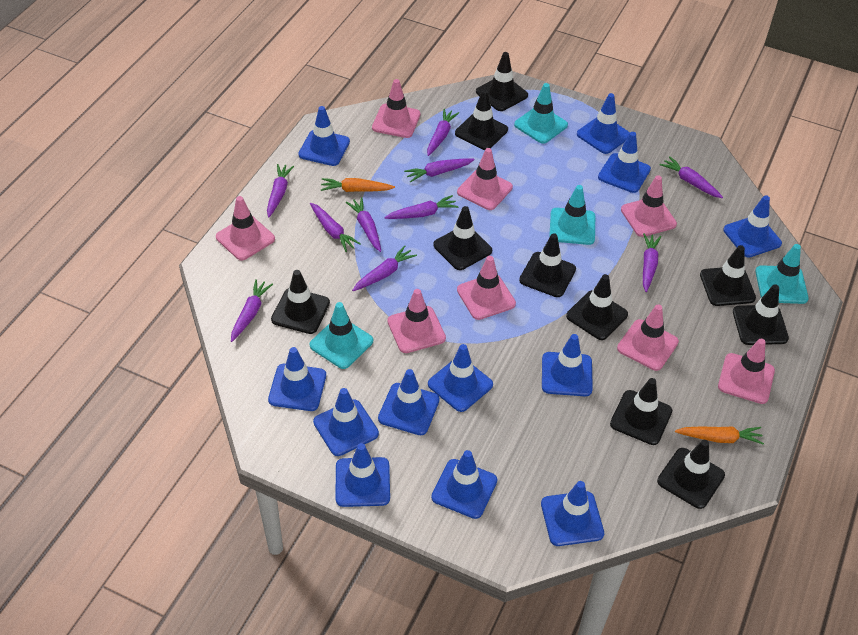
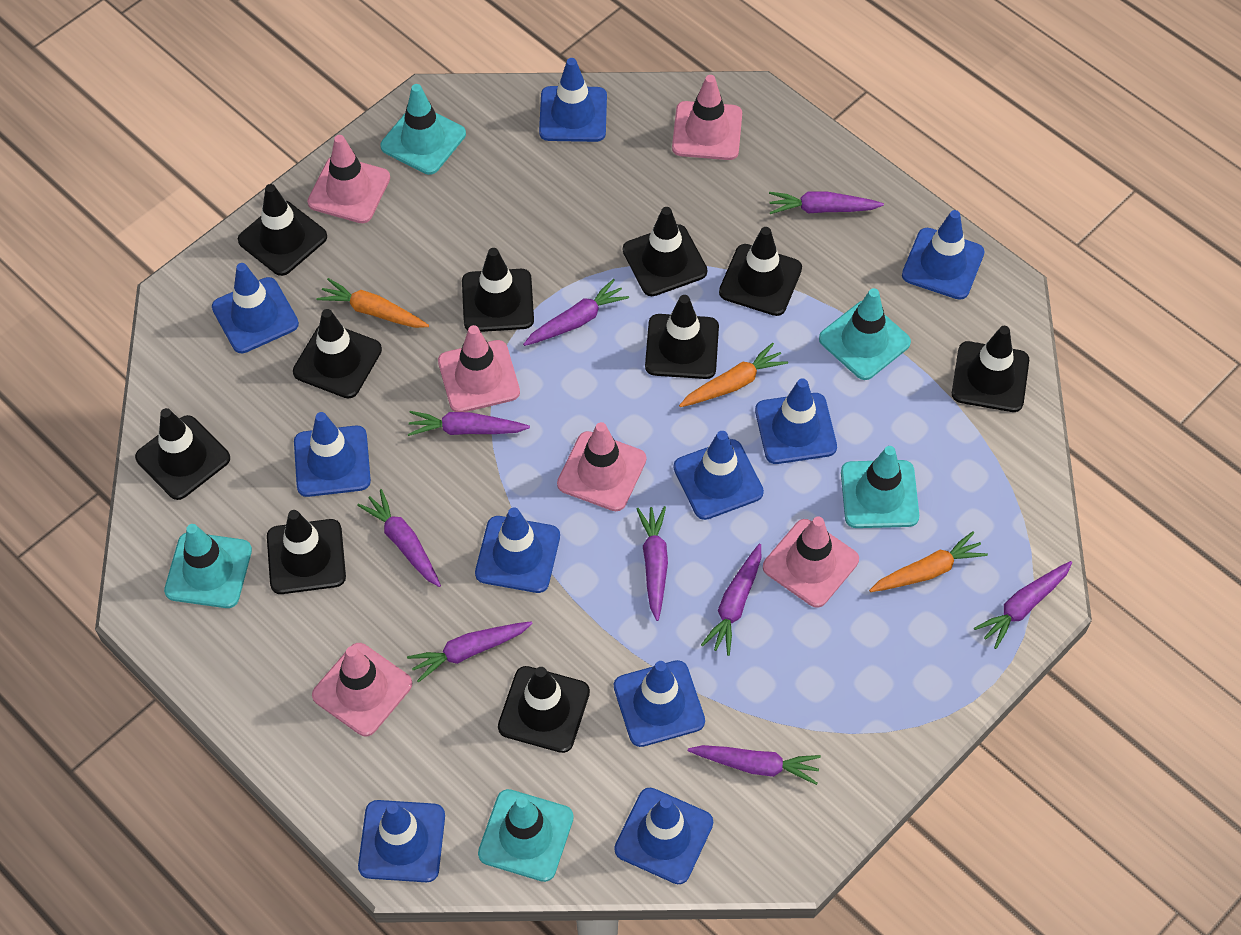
blue traffic cone: [268,347,326,411] [298,106,350,166] [313,388,379,456] [336,443,390,507] [378,369,440,435] [428,344,493,412] [431,450,497,519] [541,481,604,546] [542,334,593,396] [577,93,630,154] [598,132,651,193] [723,195,782,257] = 12 -> [212,263,299,353] [294,412,371,497] [358,800,445,882] [475,507,560,593] [539,58,607,142] [614,660,705,747] [614,788,713,884] [673,431,764,520] [755,378,837,464] [902,210,984,300] = 10
orange carrot: [321,178,395,192] [675,426,764,445] = 2 -> [316,278,429,328] [679,343,788,407] [869,531,988,592] = 3
pink traffic cone: [216,196,275,261] [372,79,421,138] [387,289,446,353] [457,148,513,210] [457,256,516,320] [617,305,679,371] [621,175,677,237] [718,339,775,404] = 8 -> [307,135,390,223] [312,643,412,736] [438,325,520,412] [557,422,647,511] [672,75,742,160] [763,516,859,608] = 6
purple carrot: [231,279,273,342] [267,164,294,218] [310,203,361,252] [346,197,381,252] [352,245,417,291] [384,195,459,219] [404,158,475,183] [427,109,459,156] [643,233,661,292] [659,156,723,198] = 10 -> [357,489,441,587] [407,621,533,683] [408,411,530,436] [523,279,629,346] [636,506,668,621] [688,745,821,785] [701,544,761,656] [769,191,884,214] [974,561,1072,649] = 9
turquoise traffic cone: [309,302,373,369] [514,83,568,144] [549,185,595,245] [755,244,809,304] = 4 -> [164,524,252,608] [380,84,466,175] [478,789,574,882] [819,288,911,380] [841,446,919,528] = 5

